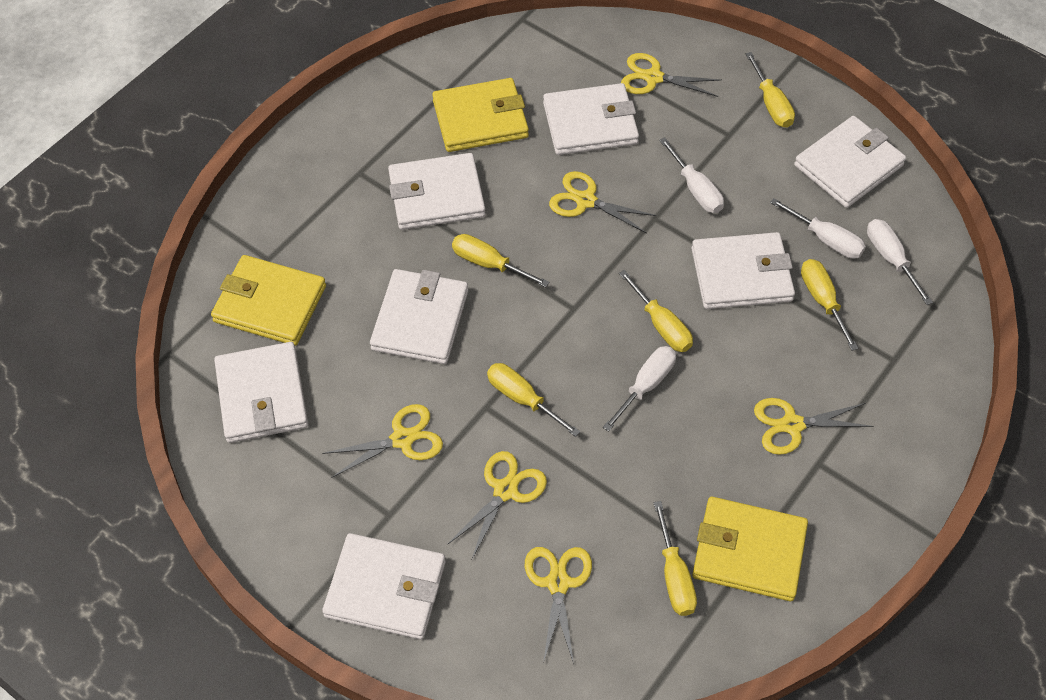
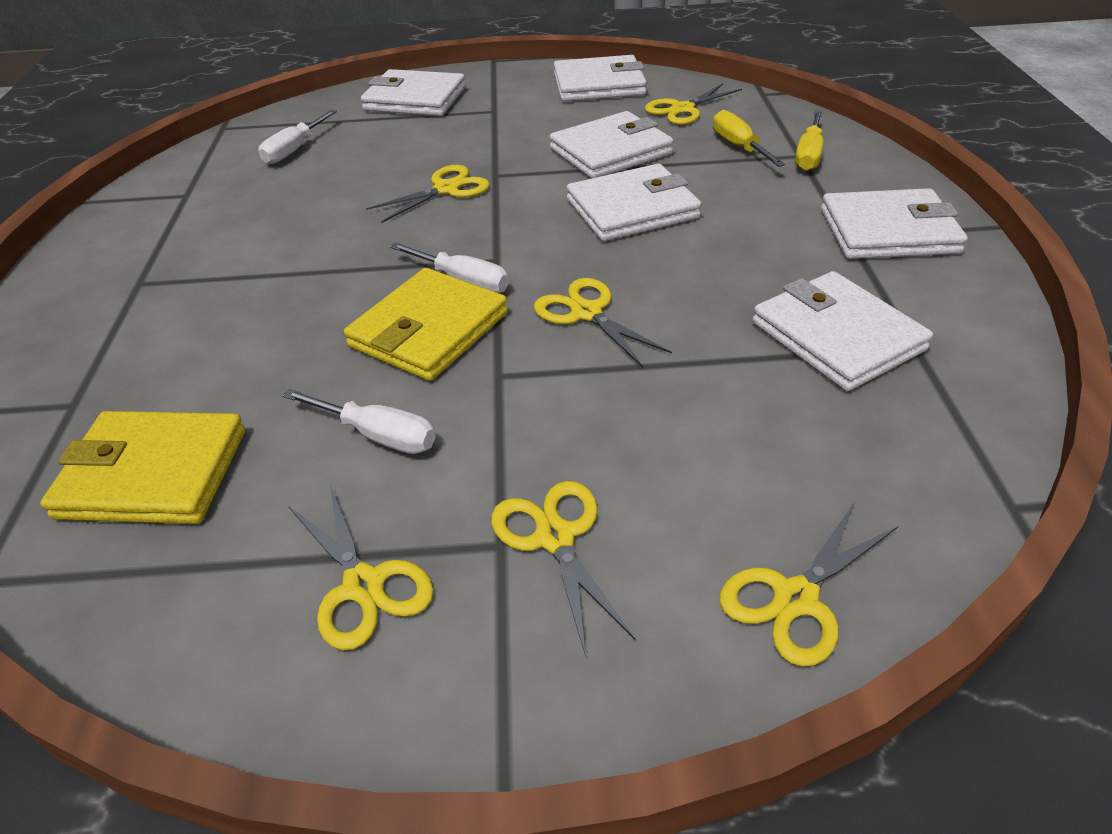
white screwdriver: [603,346,676,432] [659,137,724,213] [770,198,866,259] [867,219,933,305] = 4 -> [258,110,337,164] [283,389,436,454] [390,242,509,293] = 3
white wallet: [214,342,308,443] [322,533,446,639] [370,269,468,364] [388,153,486,230] [543,83,639,155] [691,232,795,309] [794,116,906,208] = 7 -> [361,69,466,116] [550,111,673,179] [554,55,647,102] [567,164,701,241] [752,271,933,391] [821,188,968,259] = 6
yellow screwdriver: [452,234,549,287] [487,363,580,437] [619,270,693,352] [653,501,697,616] [746,52,795,128] [801,259,858,351] = 6 -> [713,110,785,167] [795,111,823,171] = 2
yellow wallet: [211,255,326,346] [432,78,529,152] [692,497,808,601] = 3 -> [40,411,245,524] [344,268,508,381] = 2

